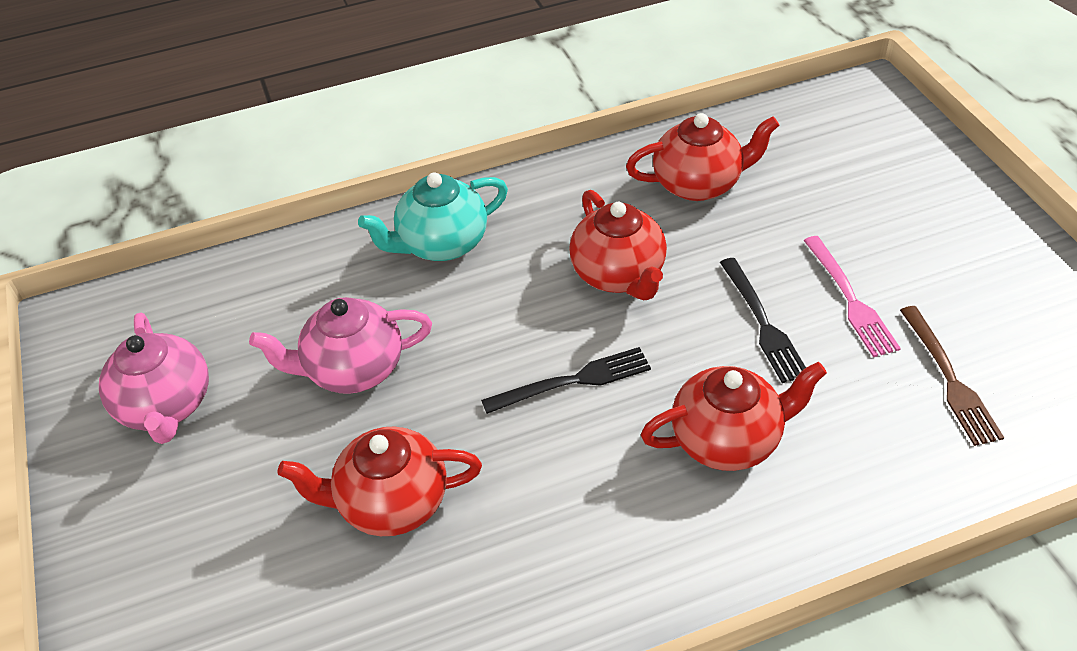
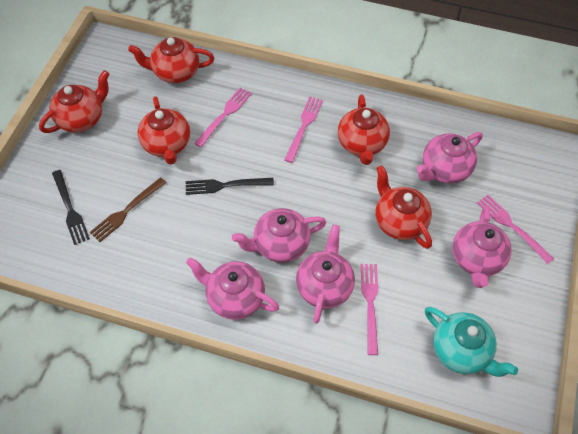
pink fork: [803,236,901,357] = 1 -> [194,87,252,147] [285,97,323,163] [361,264,378,355] [477,195,554,264] = 4
pink teapot: [99,313,209,444] [249,297,432,394] = 2 -> [186,257,279,320] [232,208,326,263] [296,225,355,323] [416,132,483,184] [452,206,512,288] = 5
red teapot: [278,427,482,536] [569,190,667,300] [626,113,779,201] [641,362,827,471] = 4 -> [39,70,109,133] [128,37,214,83] [138,96,190,165] [338,95,390,165] [375,165,432,249] = 5

